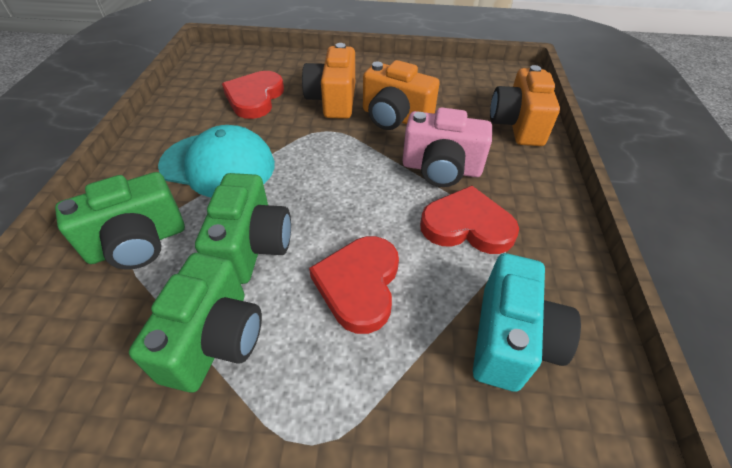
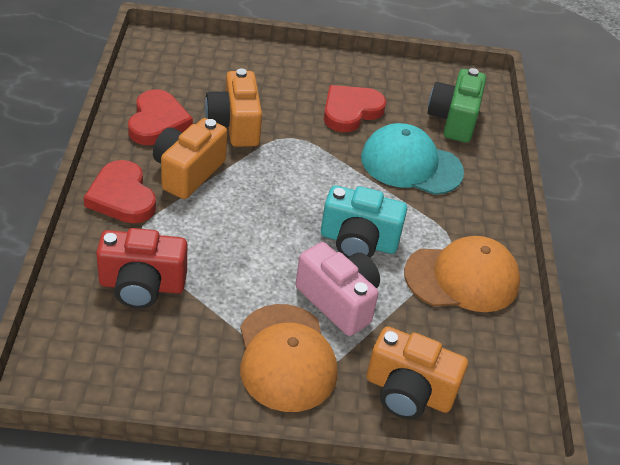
green camera: [55,172,185,270] [129,253,262,392] [195,173,291,284] = 3 -> [427,68,486,143] = 1
orange cap: none = 0 -> [240,304,338,412] [404,236,520,312] = 2
red camera: none = 0 -> [96,228,187,309] = 1

